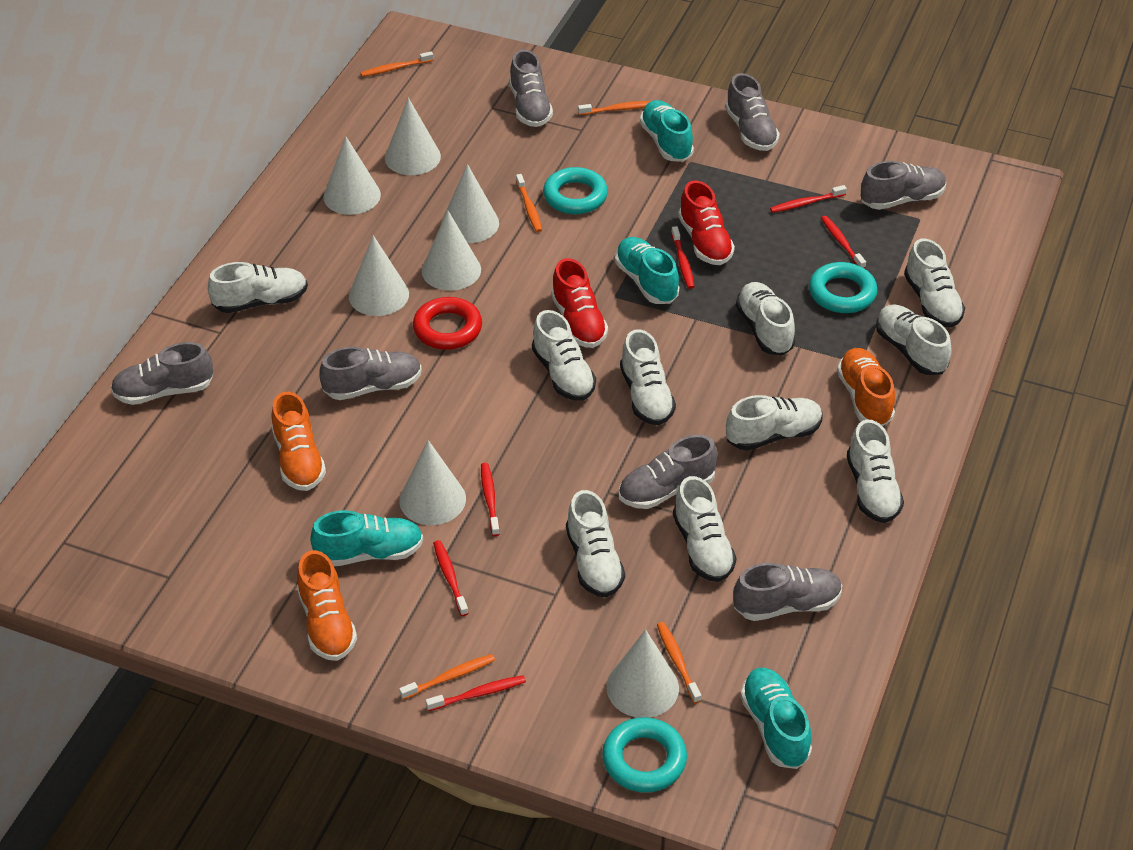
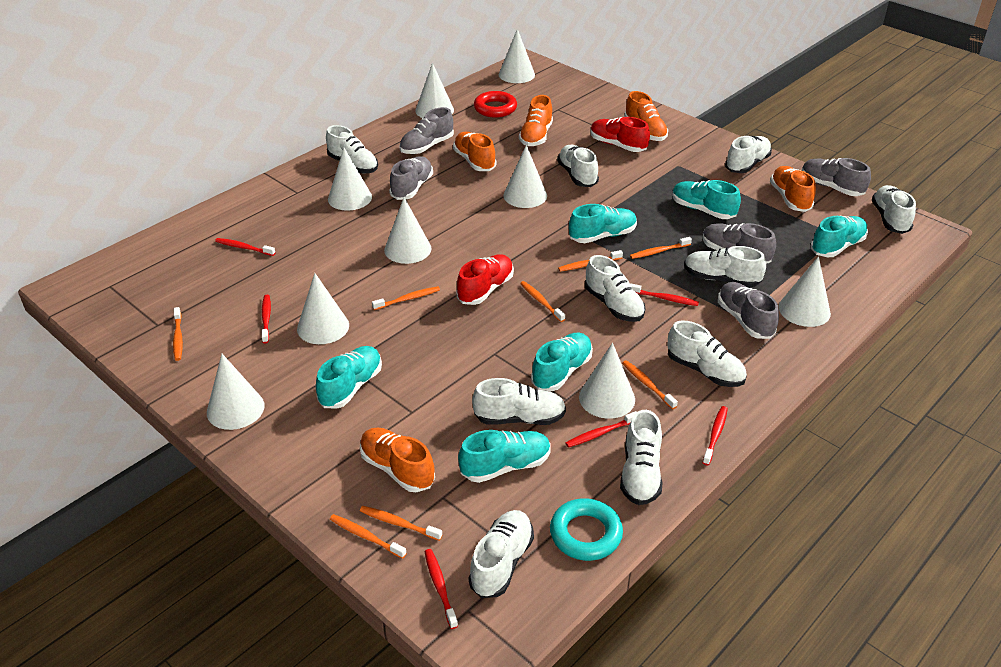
grey shoe: [110,342,213,405] [319,347,422,400] [509,50,553,127] [619,435,718,509] [725,73,780,151] [733,563,842,621] [861,161,946,210] = 7 -> [389,156,433,200] [400,107,454,154] [702,223,776,264] [718,282,779,339] [802,158,871,196] = 5
orange shoe: [271,392,326,491] [297,550,357,661] [837,348,895,426] = 3 -> [360,427,435,492] [453,132,496,171] [519,95,553,146] [624,91,668,141] [770,166,816,212] = 5
orange toothbrush: [361,51,434,77] [399,654,495,700] [516,174,542,232] [578,101,651,115] [657,622,701,703] = 5 -> [173,307,183,361] [330,514,407,559] [360,506,442,541] [372,286,440,310] [520,281,565,322] [558,250,623,272] [622,360,678,409] [630,237,692,259] = 8
turquoise ring: [543,167,608,214] [602,717,687,793] [809,262,877,313] = 3 -> [550,498,623,561] = 1
turquoise shoe: [310,510,423,566] [615,237,679,304] [640,100,694,162] [740,668,812,769] = 4 -> [316,346,382,408] [458,430,551,483] [531,333,593,391] [569,204,637,243] [672,180,741,219] [811,216,868,257] = 6
white cone: [323,136,381,215] [349,235,409,316] [385,98,441,175] [399,440,466,525] [422,210,481,291] [441,164,499,243] [606,629,679,718] = 7 -> [207,354,264,430] [297,273,349,344] [328,148,372,210] [384,197,432,264] [415,63,454,118] [499,29,535,83] [503,145,547,208] [579,343,635,419] [779,256,831,327] = 9

